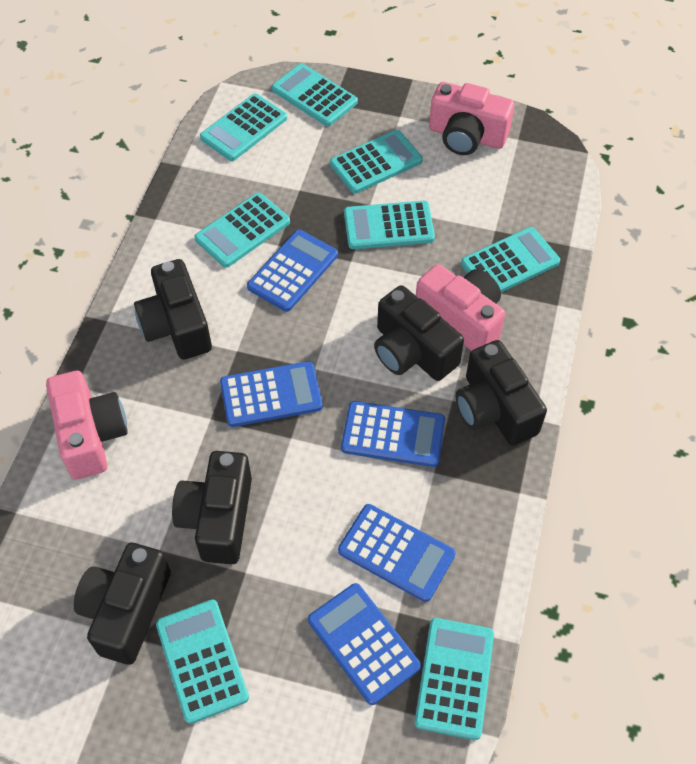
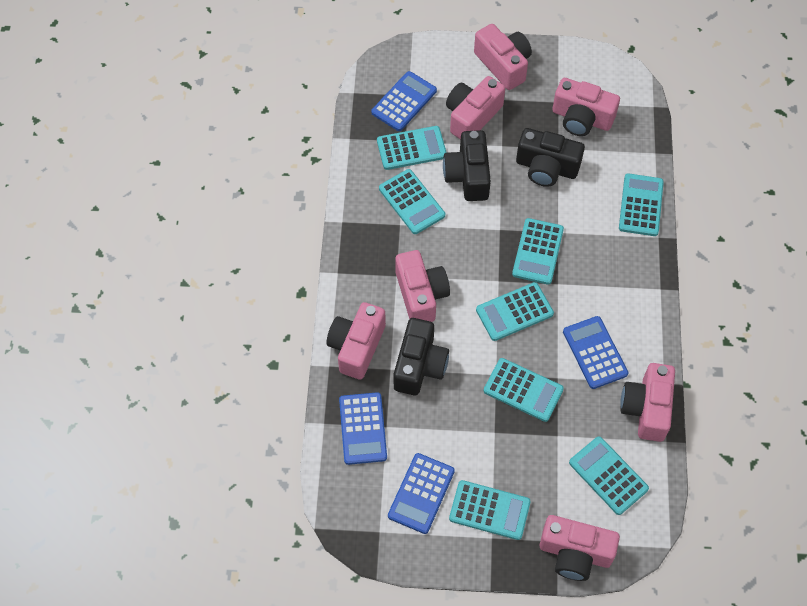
black camera: [74,543,171,665] [134,259,212,359] [172,451,252,564] [374,285,464,381] [456,340,547,446] = 5 -> [393,318,449,396] [443,130,491,201] [516,128,585,187] = 3
blue calculator: [220,361,323,427] [247,230,338,312] [308,583,421,705] [338,504,456,602] [341,401,445,467] = 5 -> [339,392,387,465] [371,71,437,131] [388,453,455,534] [563,316,628,389] = 4
pink camera: [46,371,128,479] [416,264,505,351] [429,82,515,155] = 3 -> [327,302,386,380] [395,250,450,322] [446,76,505,140] [474,24,532,90] [540,515,620,581] [552,78,620,136] [620,363,675,442] = 7

